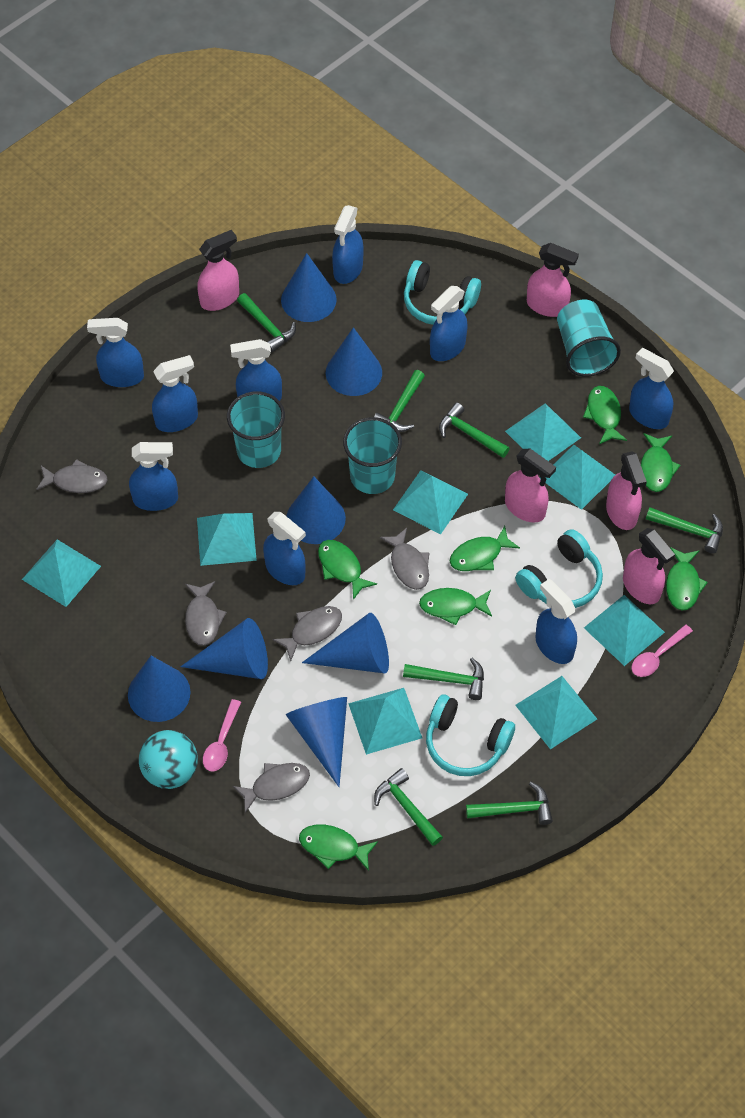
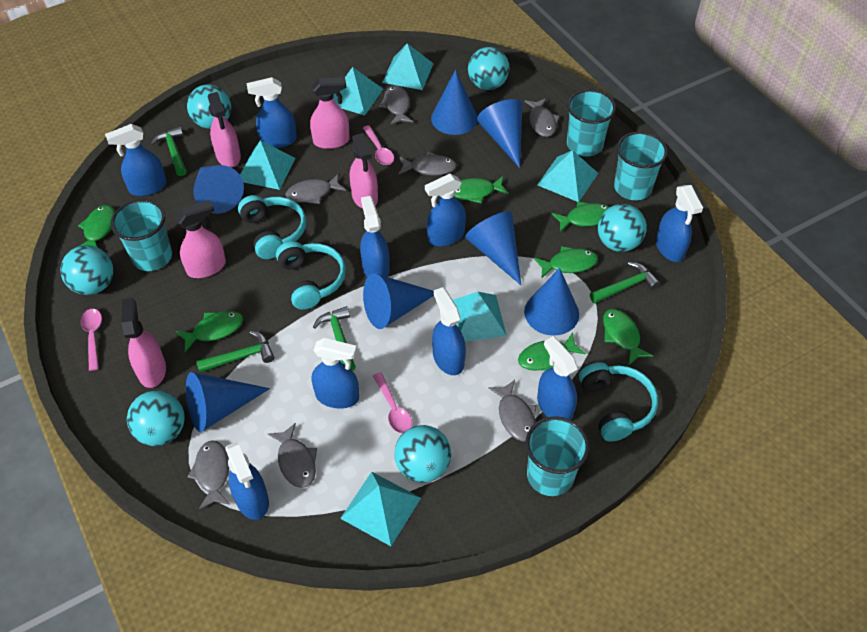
green hammer: [237,293,296,352] [374,370,425,432] [374,768,443,846] [403,658,484,700] [439,403,510,458] [466,782,553,825] [646,507,723,554] = 7 -> [151,126,187,176] [196,331,274,373] [313,306,356,371] [590,262,660,303] = 4
grey fish: [36,459,108,493] [185,581,227,646] [233,763,310,813] [273,606,342,661] [380,528,429,590] = 5 -> [188,440,230,510] [268,423,317,488] [285,173,346,204] [379,85,413,125] [399,152,457,176] [488,380,537,442] [524,98,560,137] = 7
pink spoon: [203,699,241,772] [631,624,693,677] = 2 -> [81,309,102,371] [363,125,394,165] [373,372,412,434] = 3
turquoise ball: [139,730,198,789] = 1 -> [60,245,113,295] [127,390,185,446] [187,84,231,129] [394,425,451,483] [468,47,510,90] [598,204,647,252] = 6
turquoise cup: [227,391,285,468] [343,417,402,494] [557,300,621,376] = 3 -> [111,200,172,271] [525,416,589,496] [567,90,616,157] [614,132,668,200] = 4
turquoise pyramid: [22,539,101,607] [197,513,257,566] [348,688,422,755] [393,470,468,534] [505,403,581,461] [515,676,597,749] [540,445,615,510] [584,595,665,666] = 8 -> [240,140,295,190] [333,67,383,115] [340,472,421,546] [382,43,434,90] [453,292,507,342] [537,150,598,202] = 6

